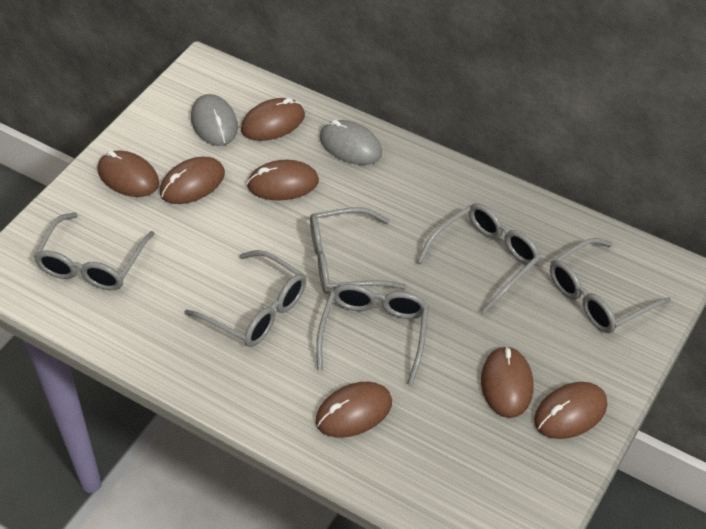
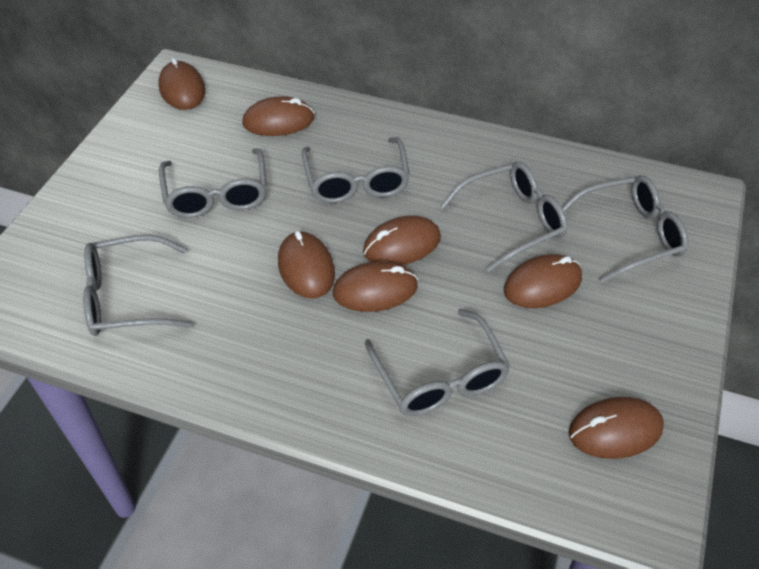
grey mouse: [191,94,238,146] [320,120,382,165] = 2 -> none = 0

